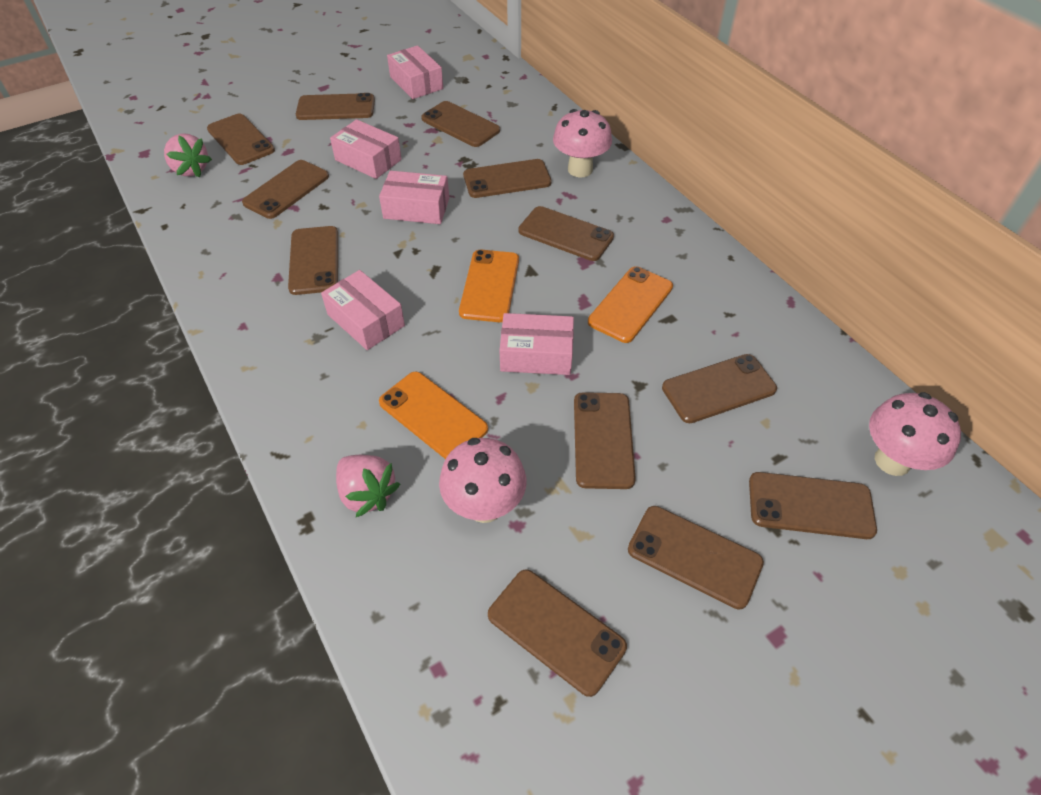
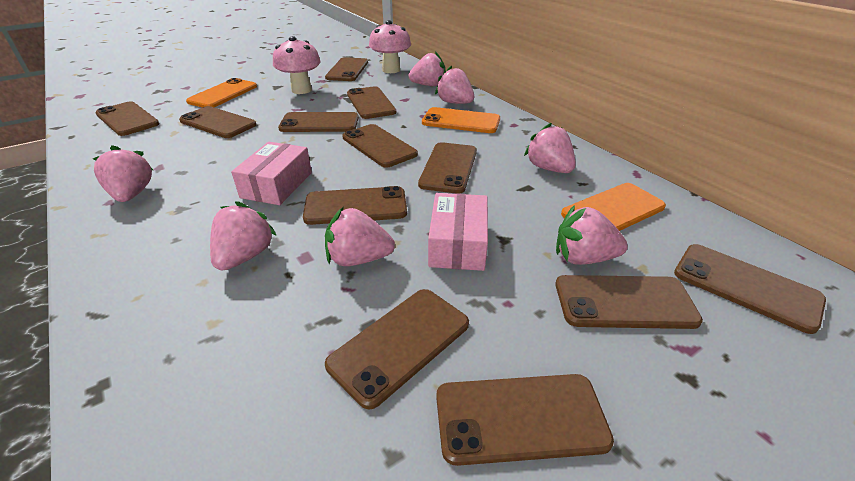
pink box: [321,270,405,350] [330,119,402,179] [379,171,449,224] [387,45,443,99] [500,313,574,375] = 5 -> [231,142,312,205] [428,193,488,271] = 2
pink mushroom: [439,438,527,523] [553,109,612,177] [869,392,961,476] = 3 -> [273,36,321,94] [369,20,411,73] = 2
pink strawberry: [164,133,212,178] [336,455,400,517] = 2 -> [93,145,153,202] [210,201,277,271] [325,207,395,266] [408,51,445,86] [435,65,474,104] [524,123,576,173] [556,205,628,265] = 7

